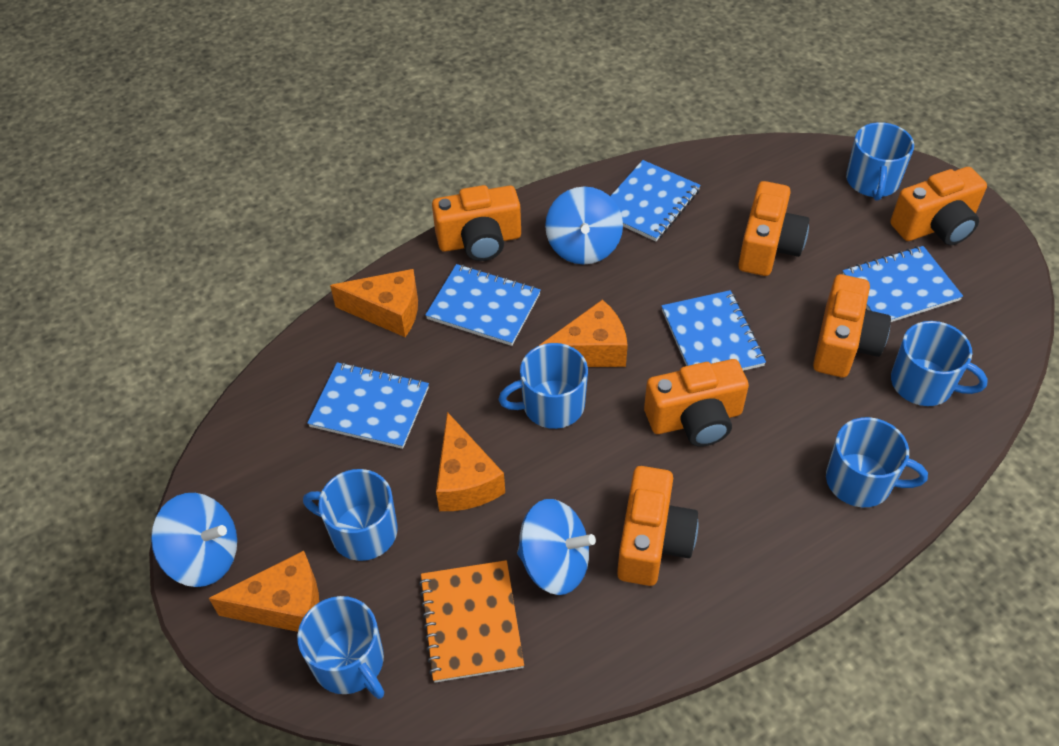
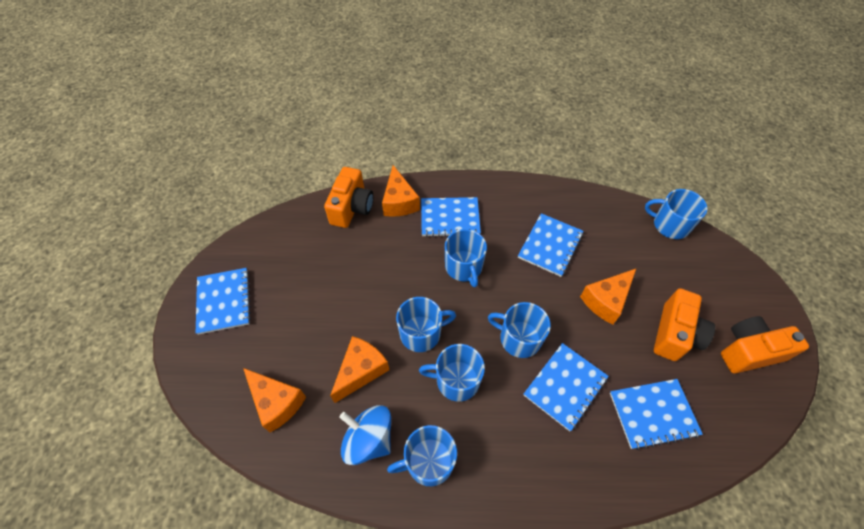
blue spinning top: [151,493,237,587] [517,499,596,595] [545,187,623,265] = 3 -> [339,405,391,465] = 1
orange camera: [432,185,521,261] [617,466,698,586] [644,359,749,447] [738,181,809,276] [813,274,891,378] [890,167,987,245] = 6 -> [324,167,374,228] [654,288,715,361] [721,316,809,373] = 3
orange notebook: [419,560,524,682] = 1 -> none = 0

